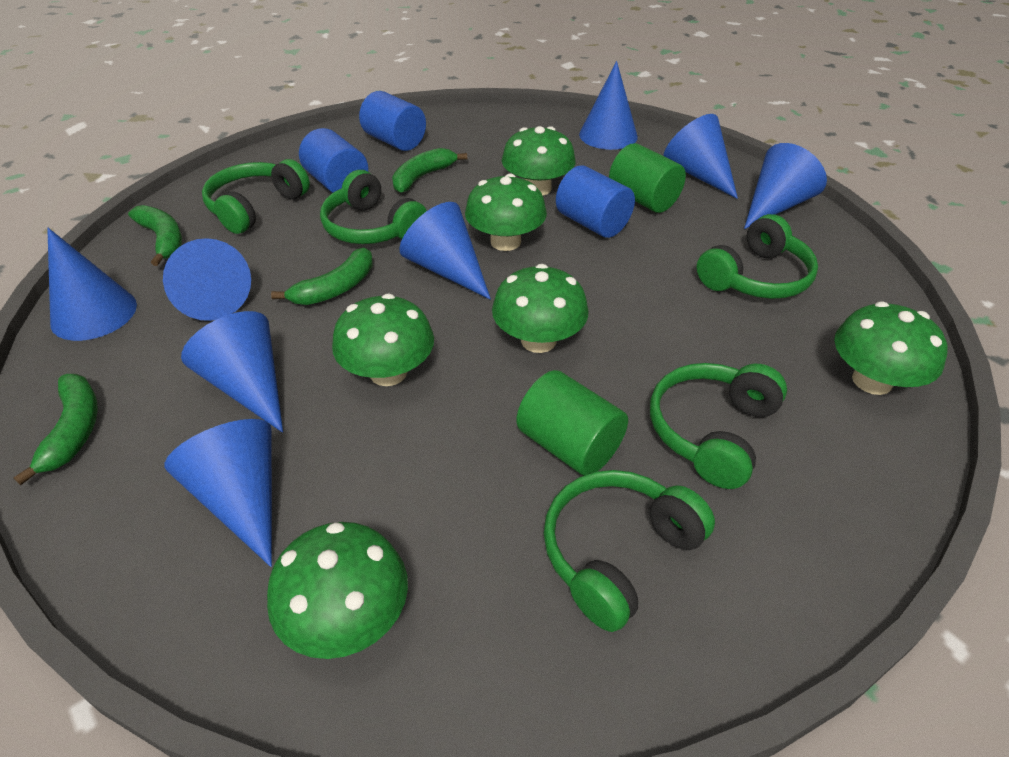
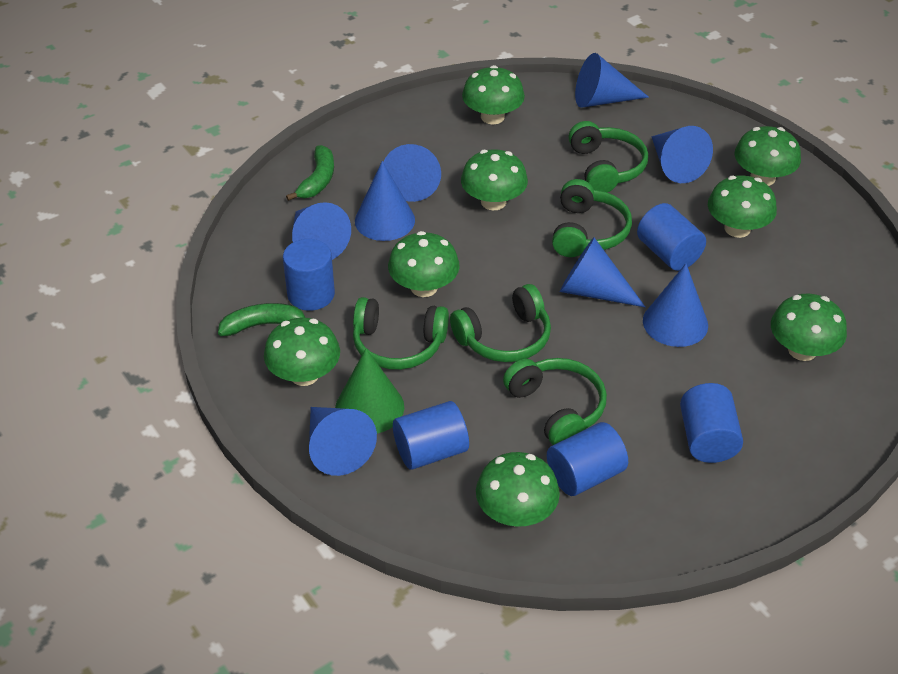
blue cylinder: [299,128,368,193] [359,91,426,151] [556,165,635,238] = 3 -> [283,239,335,311] [393,401,469,470] [547,422,628,496] [637,203,706,271] [680,383,743,463] = 5
green banana: [13,374,98,485] [128,205,182,266] [271,248,373,305] [392,148,467,193] = 4 -> [218,303,306,336] [286,145,334,201] = 2
green cone: none = 0 -> [335,348,404,433] = 1
green cylinder: [516,370,628,476] [609,143,686,213] = 2 -> none = 0
green mushroom: [267,522,408,659] [332,294,434,386] [465,174,547,251] [492,264,589,353] [502,126,576,195] [834,302,948,395] = 6 -> [264,317,340,386] [388,231,460,297] [461,149,528,210] [462,65,525,124] [476,452,560,527] [708,175,777,238] [734,126,801,186] [771,294,847,361] = 8

